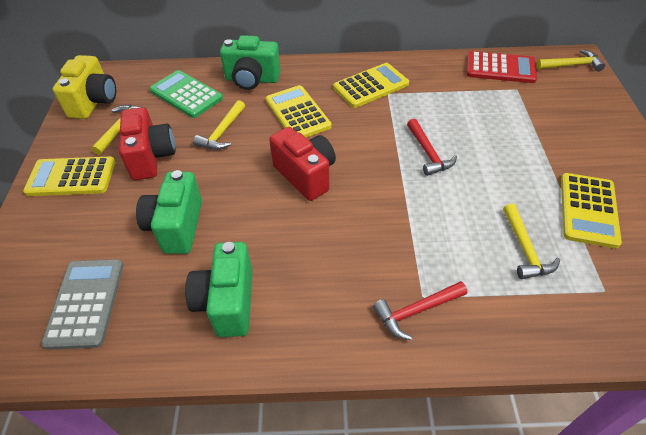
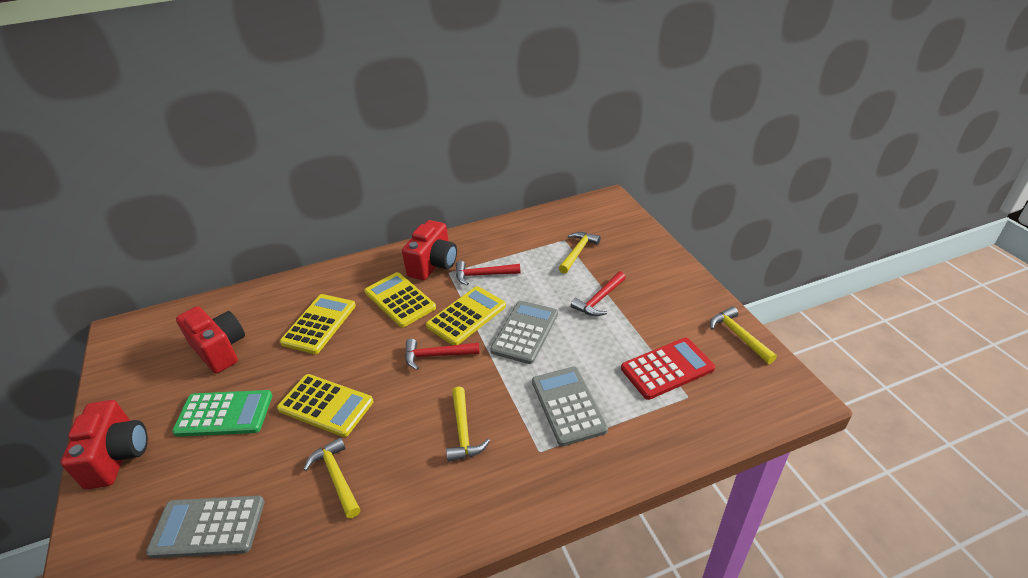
green camera: [136,170,202,254] [185,242,253,337] [220,35,281,90] = 3 -> none = 0
grey calculator: [41,259,123,350] = 1 -> [146,496,265,558] [490,301,558,364] [532,367,608,446] = 3
red camera: [119,107,175,180] [269,127,336,201] = 2 -> [60,400,148,490] [176,306,245,374] [402,220,457,280] = 3
red hammer: [373,281,467,340] [407,119,457,176] = 2 -> [405,339,480,370] [456,261,521,286] [571,271,626,316] = 3
yellow camera: [53,55,116,119] = 1 -> none = 0

